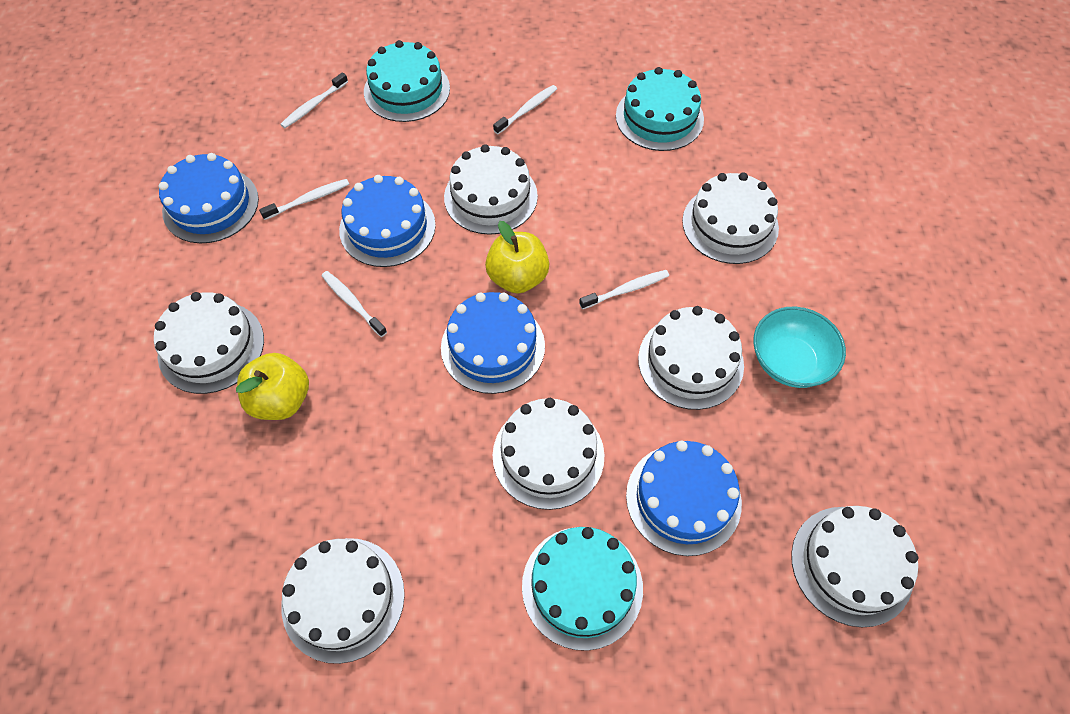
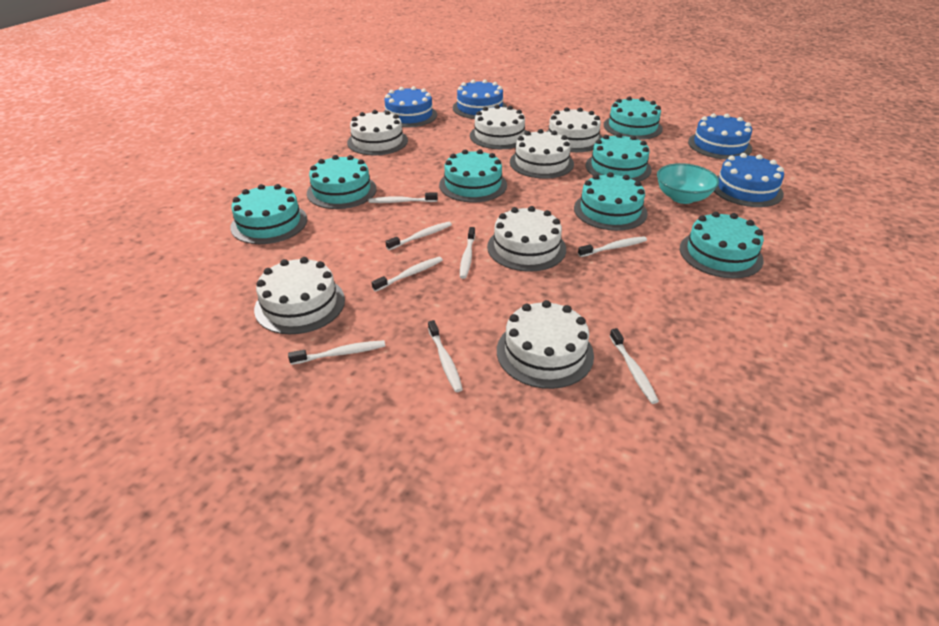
turquoise cake: [364,40,450,122] [522,527,643,651] [616,67,704,151] = 3 -> [230,184,307,244] [307,155,377,209] [439,149,507,202] [574,172,648,231] [586,133,652,181] [604,96,663,140] [680,211,764,278] = 7
white toothbrush: [259,179,349,220] [280,72,348,128] [322,271,387,337] [493,85,557,134] [579,270,669,309] = 5 -> [288,340,385,365] [368,192,438,203] [372,257,443,292] [386,222,452,250] [428,320,463,392] [460,227,475,279] [578,236,647,257] [610,328,659,404] = 8
yellow apple: [236,353,309,420] [485,221,550,294] = 2 -> none = 0

